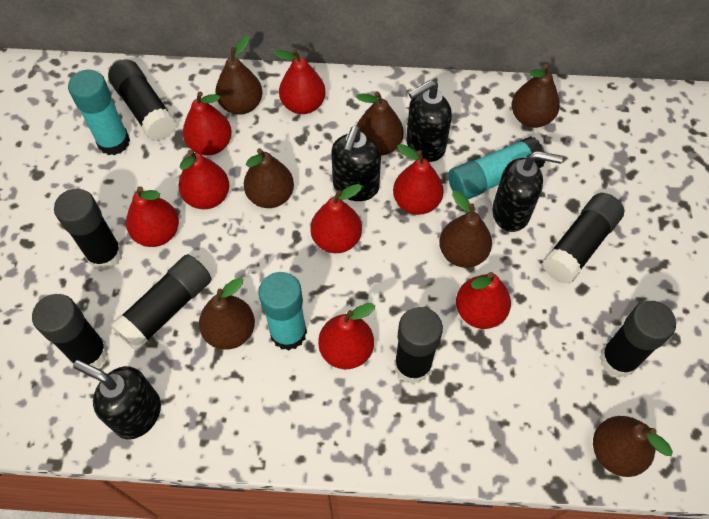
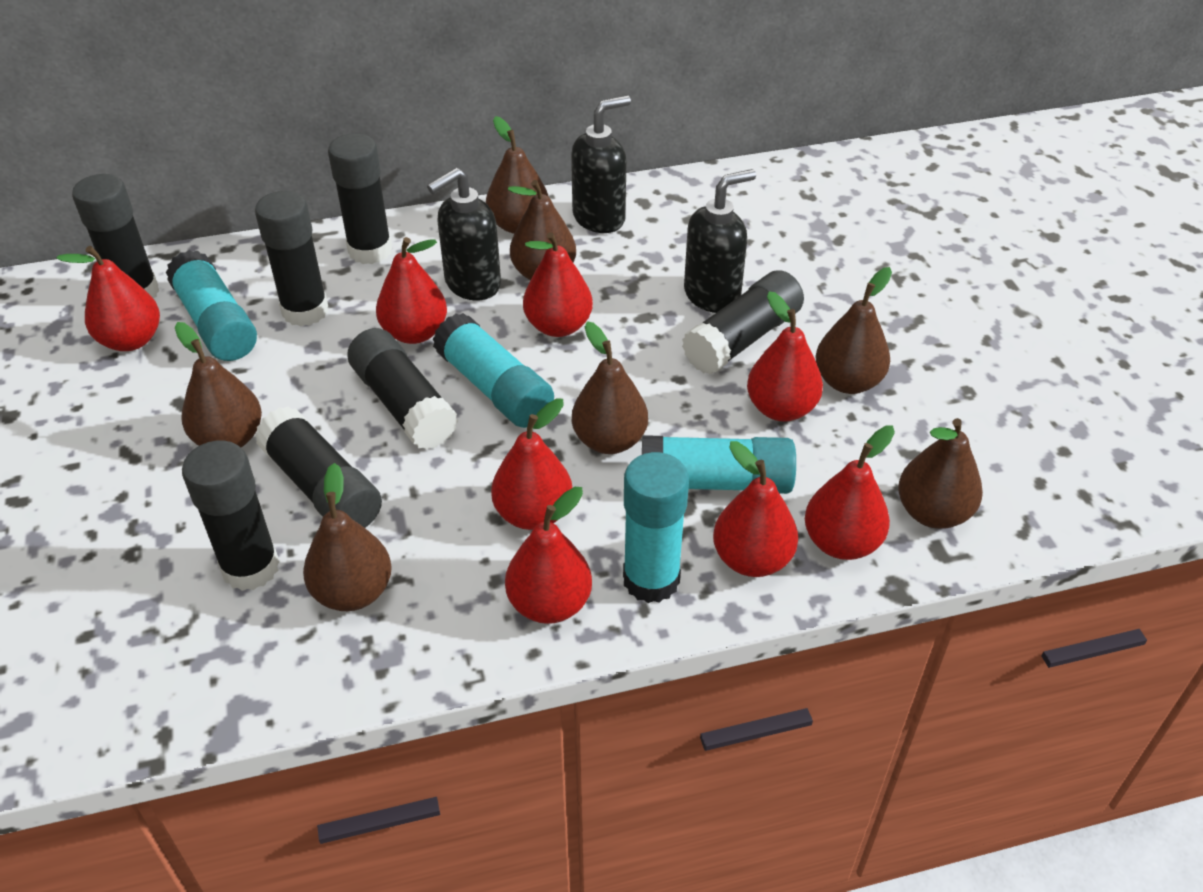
black soap dispenser: [73,360,161,440] [331,126,381,201] [406,80,452,162] [492,151,563,232] = 4 -> [427,168,501,301] [571,95,631,233] [684,169,756,313] = 3
turquoise glue stick: [68,70,130,155] [258,272,307,350] [448,136,545,199] = 3 -> [166,250,257,361] [433,313,554,428] [623,452,689,603] [642,435,796,494] = 4

